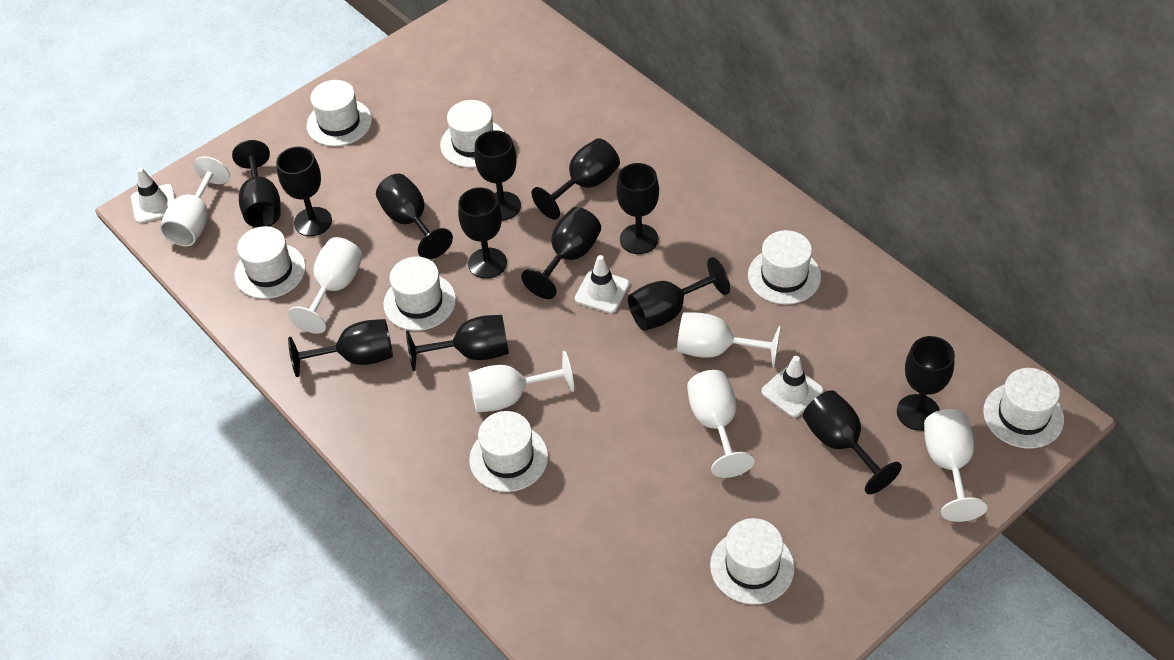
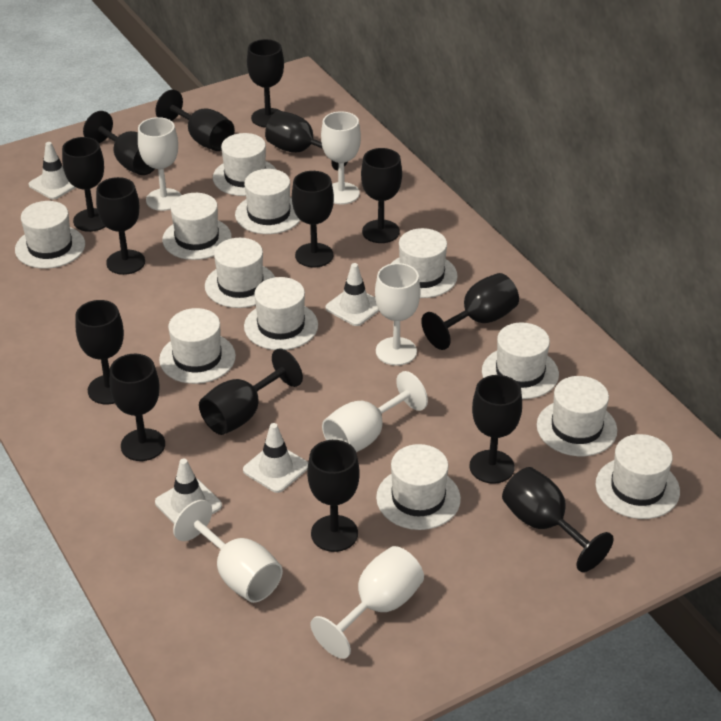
black goblet: [232,140,281,228] [276,146,332,236] [288,319,393,377] [376,174,453,260] [406,315,509,371] [458,187,507,279] [474,130,521,221] [521,207,601,299] [531,138,620,220] [616,163,659,254] [628,257,730,331] [803,390,902,494] [897,336,955,431] = 13 -> [62,137,105,232] [75,300,124,404] [83,111,155,175] [96,177,145,275] [110,354,165,461] [155,90,235,151] [199,348,303,435] [247,39,284,127] [265,111,348,171] [292,171,334,267] [307,440,360,552] [361,148,402,243] [421,273,519,350] [469,375,522,484] [502,467,613,572] = 15
white hat: [234,226,306,299] [306,80,372,146] [383,257,456,331] [440,100,504,168] [469,411,548,492] [710,518,795,605] [748,230,821,305] [983,368,1064,448] = 8 -> [15,201,85,269] [159,308,236,384] [162,193,232,260] [205,238,275,308] [213,133,276,196] [235,169,300,234] [244,277,318,350] [376,444,461,530] [391,228,458,298] [482,322,559,399] [537,376,617,456] [596,434,680,519] = 12
white traffic cone: [131,168,175,223] [575,255,630,313] [761,356,824,417] = 3 -> [29,142,76,200] [155,459,222,524] [243,423,308,493] [326,263,379,326] = 4

